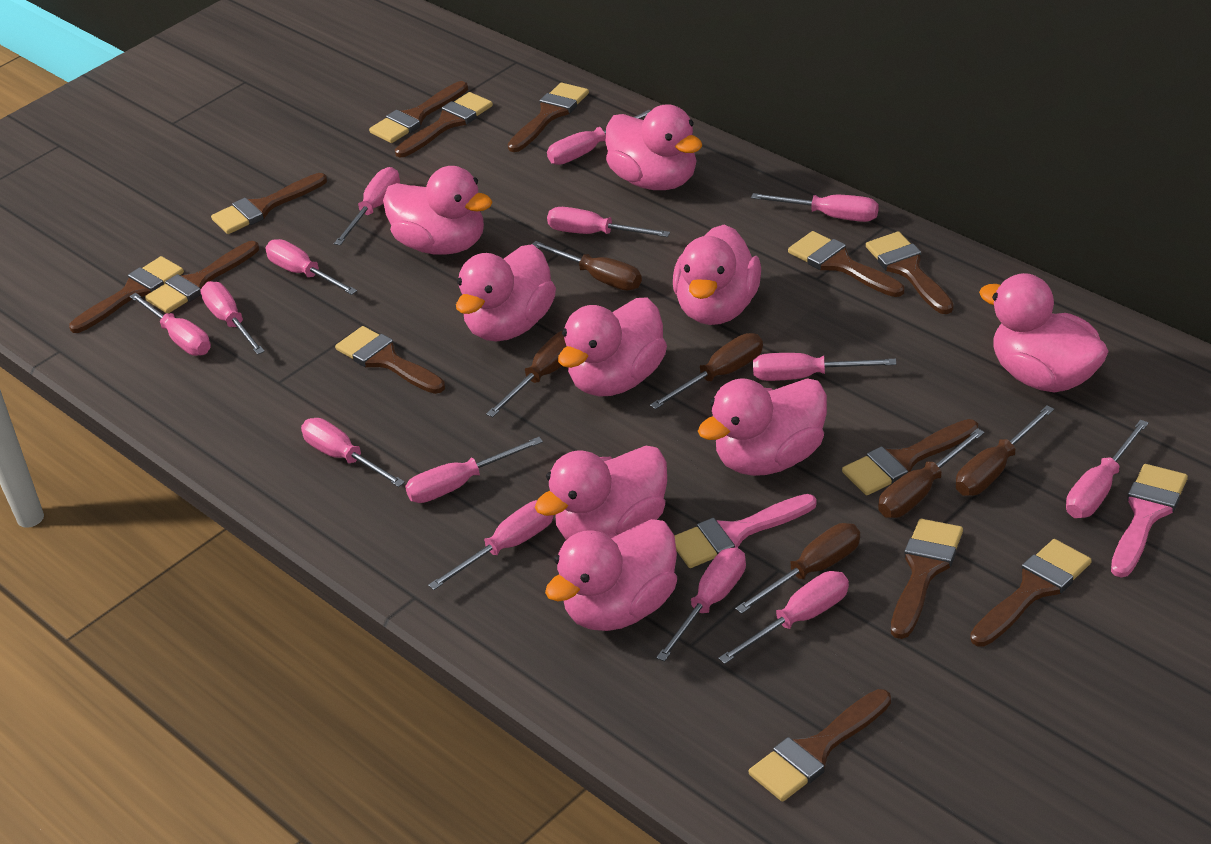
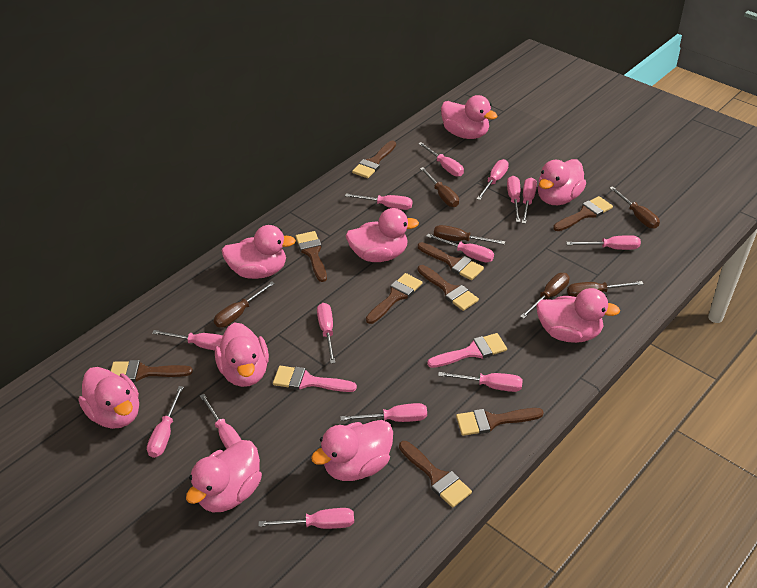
brown brush: [69,256,184,333] [145,241,259,313] [211,173,327,234] [335,326,445,394] [369,81,468,143] [395,92,493,157] [508,83,589,152] [749,689,891,802] [788,231,904,297] [842,419,978,495] [866,231,954,314] [891,519,963,639] [970,539,1092,647] = 13 -> [111,360,193,382] [296,231,327,282] [352,141,396,178] [366,273,422,324] [399,441,472,508] [418,242,484,280] [418,265,479,311] [456,408,544,436] [553,196,613,231] = 9

